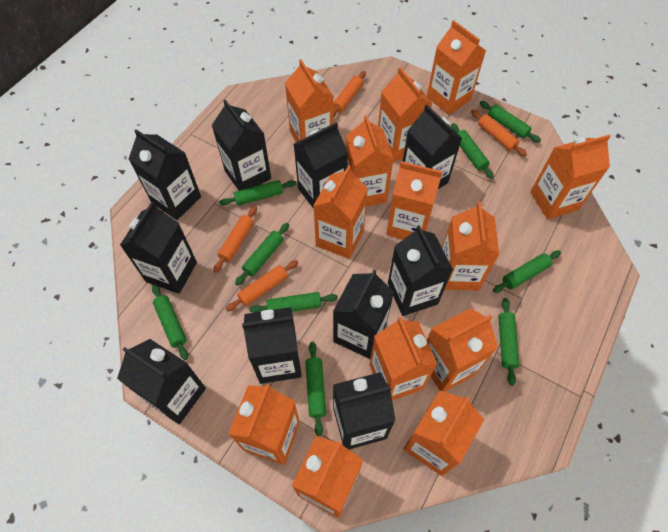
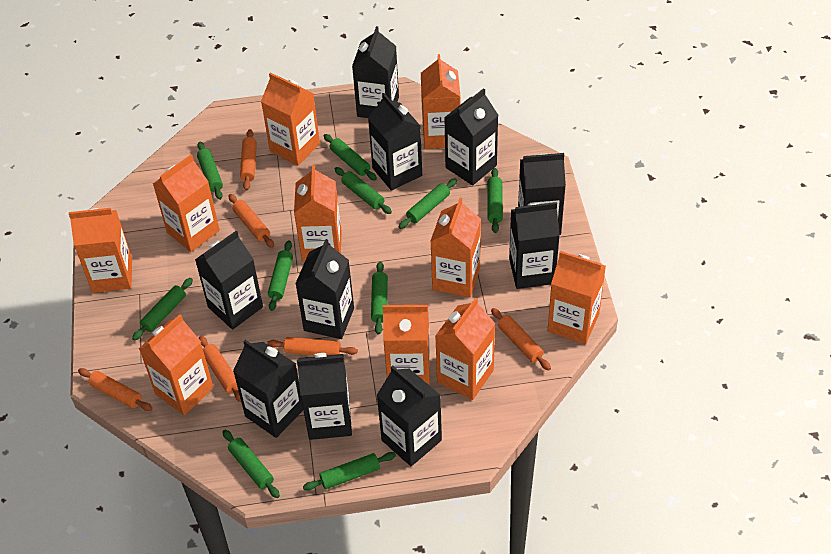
green rolling pin: [152,285,188,360] [219,180,297,206] [235,223,289,286] [250,292,338,313] [305,342,326,436] [451,123,494,179] [480,101,541,143] [493,251,561,293] [498,298,519,386] = 9 -> [132,278,193,341] [197,141,223,200] [222,429,280,498] [268,240,293,311] [303,452,396,491] [324,134,377,181] [335,167,392,214] [371,261,388,335] [398,178,457,229] [487,168,503,233] = 10
orange carton: [228,384,300,465] [285,59,333,142] [291,436,363,518] [313,165,368,259] [346,115,394,206] [369,317,437,400] [378,67,432,162] [386,161,443,239] [403,391,484,476] [427,20,486,115] [427,308,498,392] [442,202,500,291] [530,135,611,219] = 13 -> [69,208,132,293] [139,314,213,415] [153,155,220,252] [261,72,320,165] [294,165,342,261] [383,305,430,386] [421,54,461,149] [430,198,481,297] [435,297,495,400] [548,251,606,344] = 10
orange rolling pin: [214,206,257,273] [225,260,298,311] [333,71,366,118] [471,110,527,157] = 4 -> [78,368,152,411] [199,336,241,402] [228,194,274,248] [240,129,257,191] [267,337,358,355] [491,308,551,370] = 6

